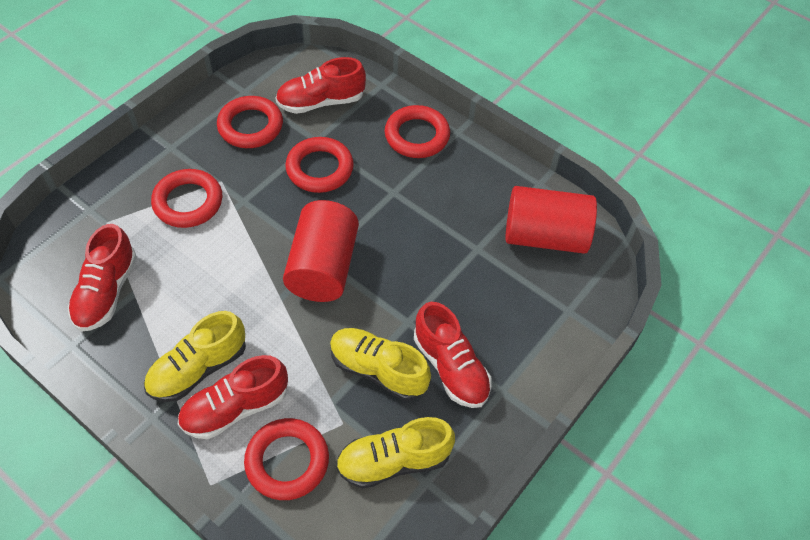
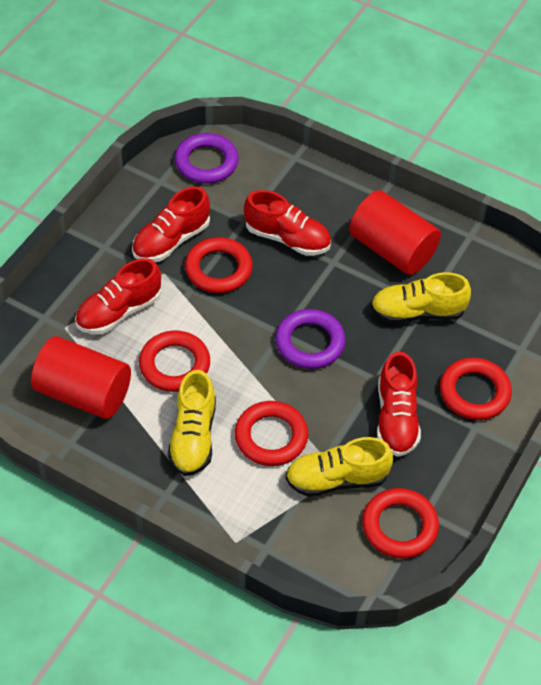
purple ring: none = 0 -> [175,133,239,184] [275,309,346,369] = 2

